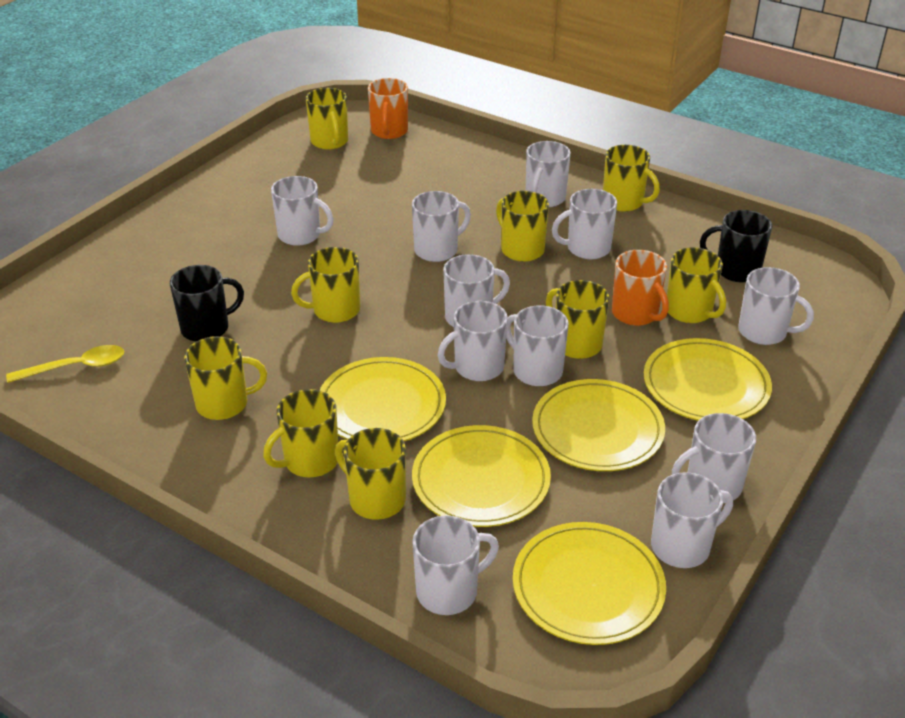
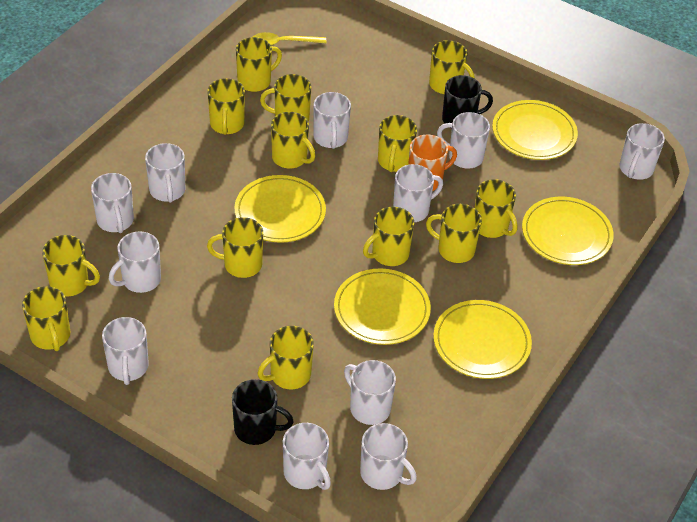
orange mug: [368,78,408,139] [612,250,669,326] = 2 -> [408,135,457,191] = 1
yellow mug: [184,336,267,420] [263,389,338,477] [291,247,360,323] [306,88,348,150] [335,428,406,520] [496,191,549,262] [546,280,609,359] [603,145,660,212] [667,247,726,323] = 9 -> [22,286,70,351] [42,235,100,296] [207,78,245,135] [207,217,263,278] [236,37,282,92] [258,326,314,389] [260,74,311,122] [271,112,315,168] [363,207,414,266] [378,115,417,172] [426,204,482,263] [429,40,475,94] [474,179,517,238] = 13

